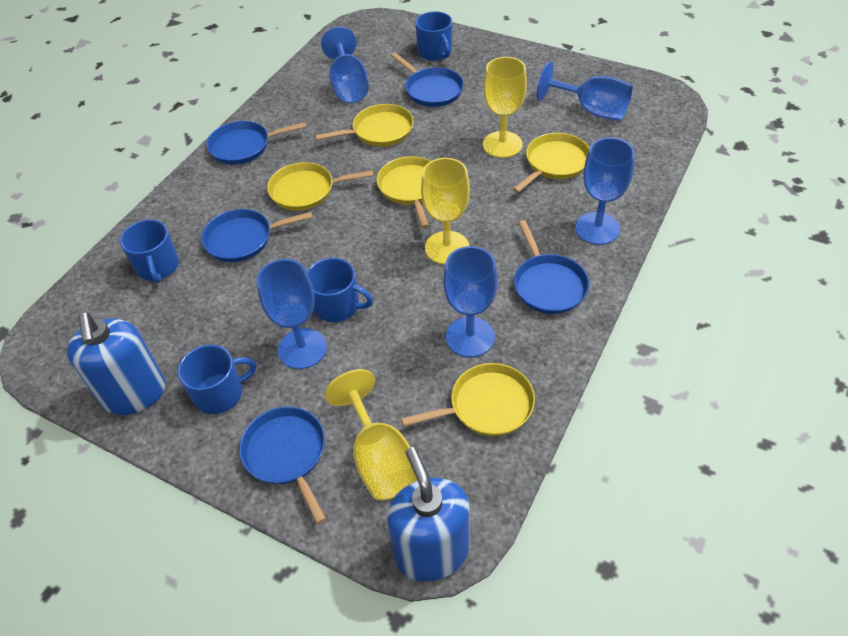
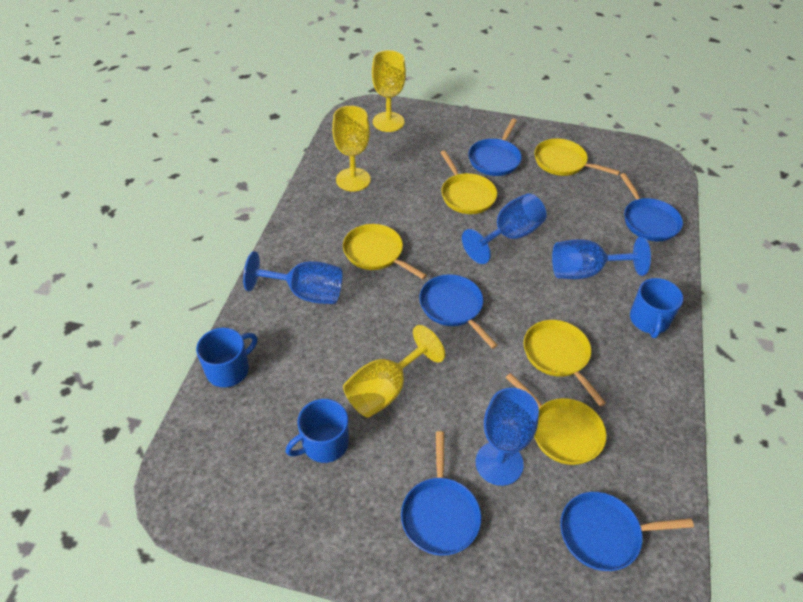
blue goblet: [257,259,327,369] [321,27,369,103] [443,246,498,357] [537,61,633,121] [575,137,635,245] = 5 -> [243,251,342,304] [462,193,546,264] [476,388,539,486] [552,237,651,279] = 4
blue mug: [120,220,179,283] [177,345,257,414] [307,258,373,322] [415,11,452,61] = 4 -> [196,328,257,387] [285,399,349,463] [630,278,683,338] = 3
blue soap dispenser: [67,312,166,415] [387,447,470,581] = 2 -> none = 0

